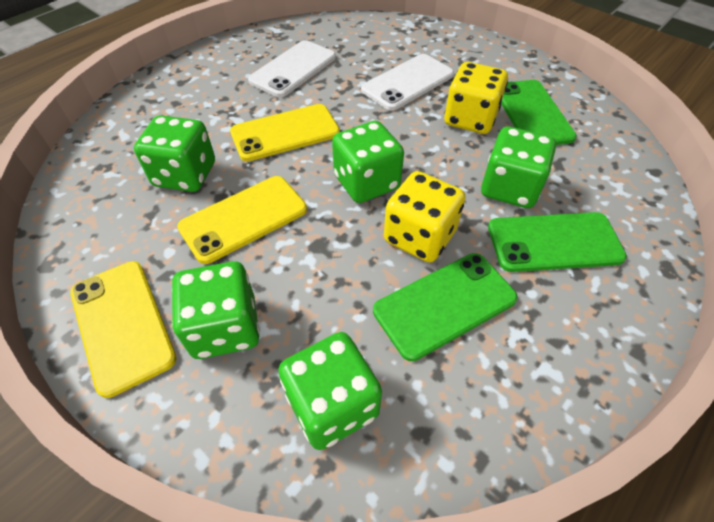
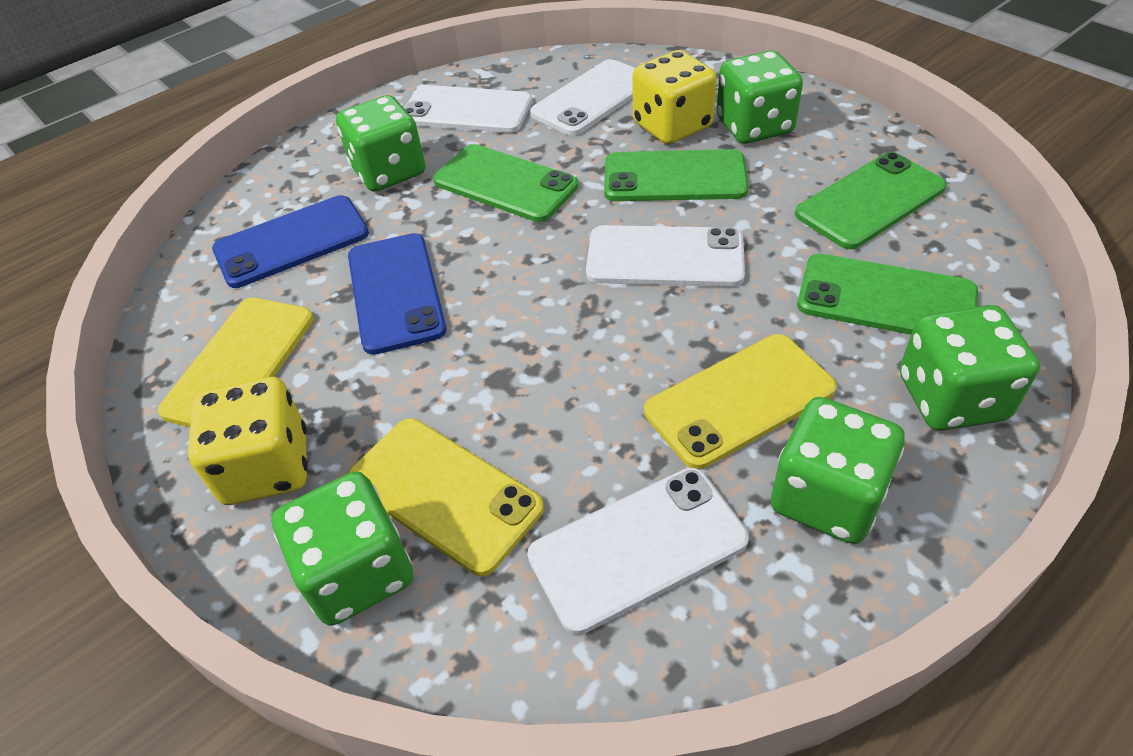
blue phone: none = 0 -> [212,195,369,288] [348,233,447,355] = 2
green phone: [373,253,518,361] [488,212,627,272] [501,80,577,145] = 3 -> [433,144,578,222] [604,149,748,201] [795,152,947,249] [797,254,978,335] = 4
white phone: [248,40,336,97] [361,54,454,111] = 2 -> [404,85,532,133] [527,468,749,635] [530,59,635,136] [586,225,745,287] = 4

